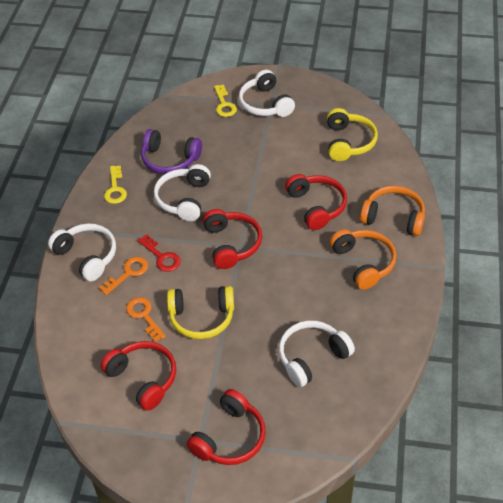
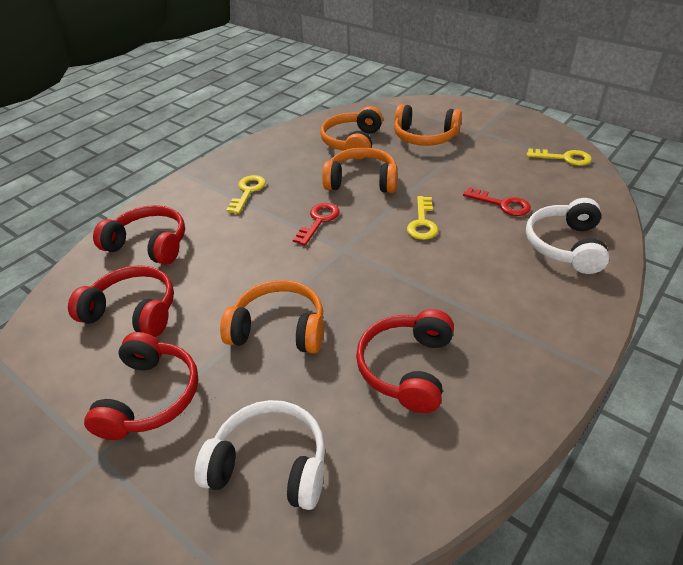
orange headphones: [330,229,396,290] [360,186,425,236] = 2 -> [220,280,324,353] [320,106,383,159] [322,147,398,193] [394,104,462,146] = 4
orange key: [99,257,148,295] [126,297,166,342] = 2 -> none = 0
purple headphones: [141,129,202,174] = 1 -> none = 0
red key: [138,234,181,272] = 1 -> [293,203,340,246] [463,187,531,216] = 2
white headphones: [48,223,116,281] [154,164,211,221] [239,70,295,117] [279,321,355,387] = 4 -> [194,400,325,510] [526,198,609,274] = 2
yellow headphones: [167,286,234,339] [327,108,378,161] = 2 -> none = 0
yellow key: [104,165,127,204] [214,84,237,117] = 2 -> [226,175,266,214] [407,196,438,240] [527,149,592,166] = 3

